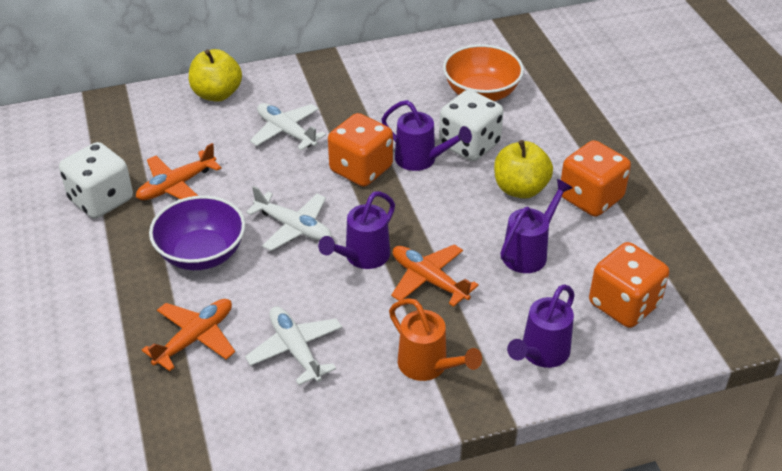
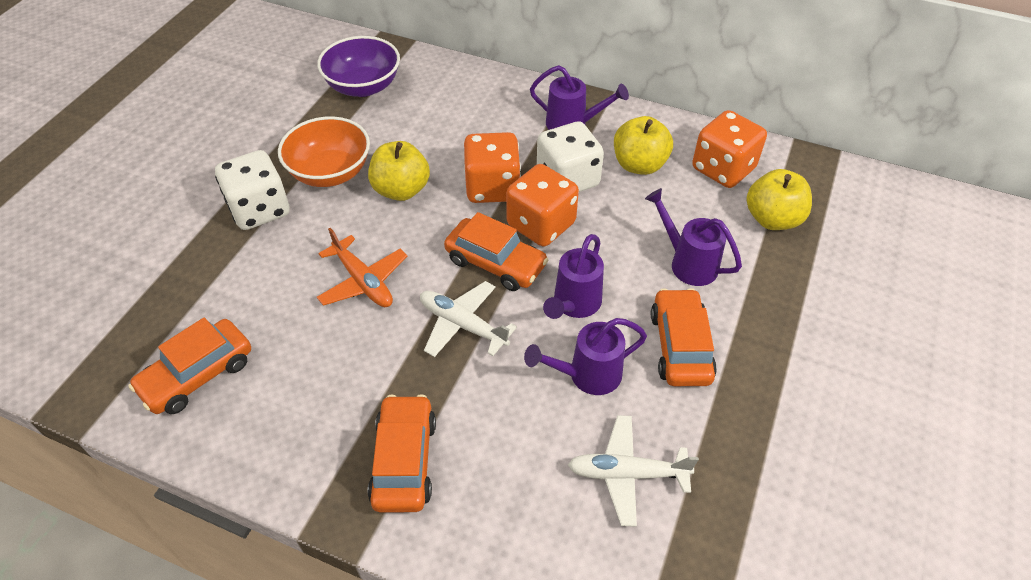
orange car: none = 0 -> [128,318,251,414] [368,394,436,513] [444,212,549,291] [651,288,717,386] = 4
orange plane: [136,143,222,200] [142,299,235,371] [391,244,479,307] = 3 -> [317,228,407,307] = 1
orange watering can: [389,298,482,381] = 1 -> none = 0
white plane: [245,306,342,385] [246,186,331,251] [250,103,326,150] = 3 -> [420,281,517,357] [568,415,699,527] = 2
yellow apple: [189,49,242,102] [494,140,553,199] = 2 -> [368,141,430,201] [614,116,673,175] [747,169,812,230] = 3

